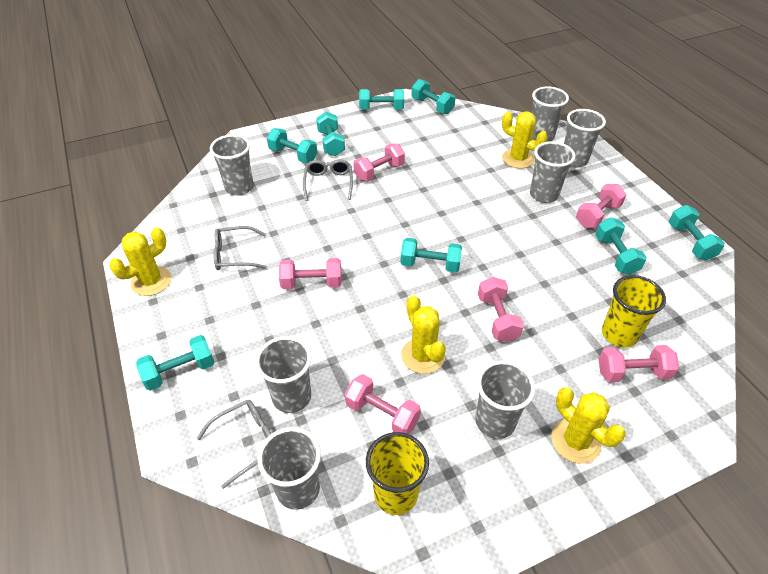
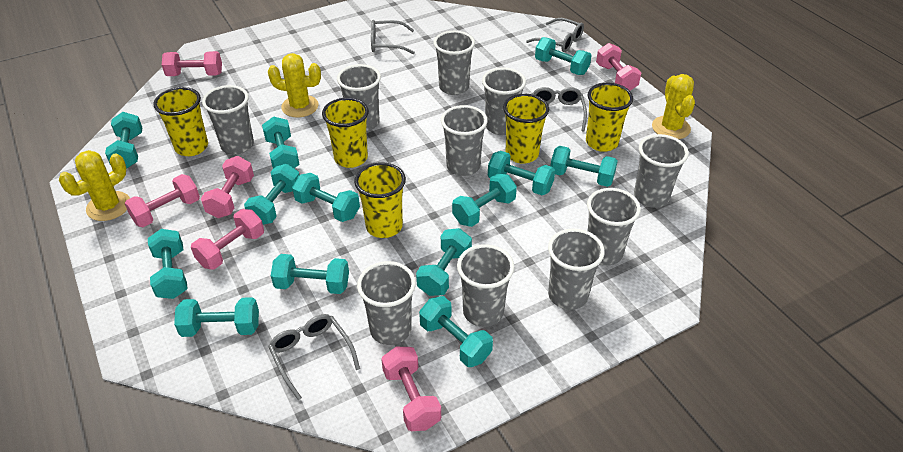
grey cup: [210,134,254,196] [255,336,312,413] [257,427,321,510] [476,360,535,439] [530,141,575,203] [532,86,569,142] [564,109,606,168] = 7 -> [202,85,254,154] [337,64,381,131] [357,261,416,345] [433,31,475,95] [441,105,488,176] [457,244,514,327] [482,68,526,135] [548,229,605,310] [587,188,641,266] [634,134,689,208] = 10
grey glasses: [197,400,272,489] [213,226,267,270] [303,160,353,201] = 3 -> [268,314,360,400] [371,20,415,54] [526,18,584,52] [532,87,587,132] = 4
turquoise dumbbell: [136,335,214,391] [267,128,317,163] [316,112,345,156] [359,89,404,110] [400,238,462,272] [411,79,456,114] [595,217,647,275] [669,205,725,261] = 8 -> [105,112,143,169] [148,229,188,299] [174,297,259,337] [244,164,299,225] [262,116,300,168] [271,254,349,294] [292,173,360,222] [416,228,472,296] [419,296,493,367] [452,174,517,227] [488,151,555,195] [535,37,592,75] [551,146,618,187] = 13
yellow cactus: [109,227,171,296] [401,295,446,374] [502,111,548,169] [551,387,626,464] = 4 -> [59,150,130,221] [268,53,321,118] [652,74,695,139] = 3
yellow cup: [366,432,429,515] [602,275,666,348] = 2 -> [153,87,208,156] [322,98,369,168] [354,162,406,238] [503,94,549,164] [586,83,633,152] = 5

